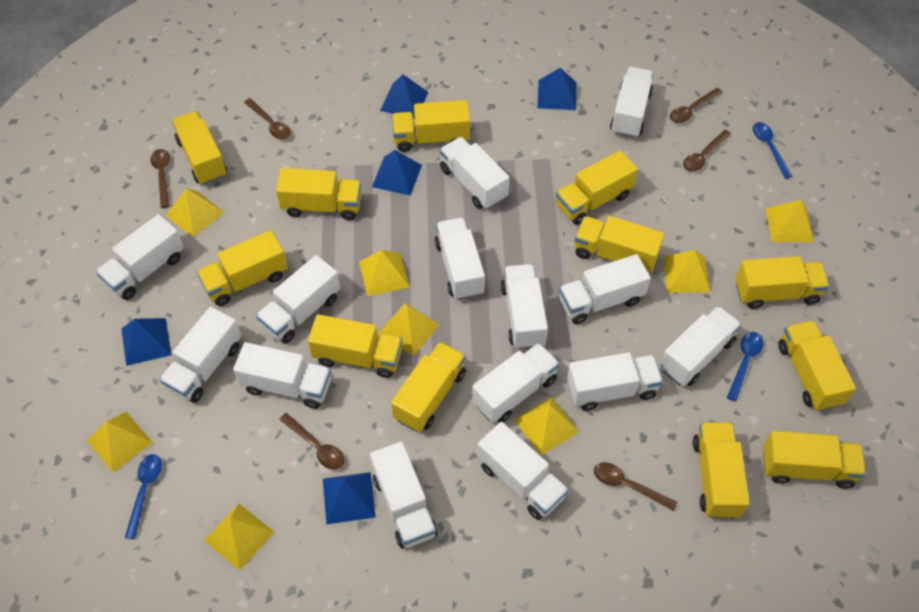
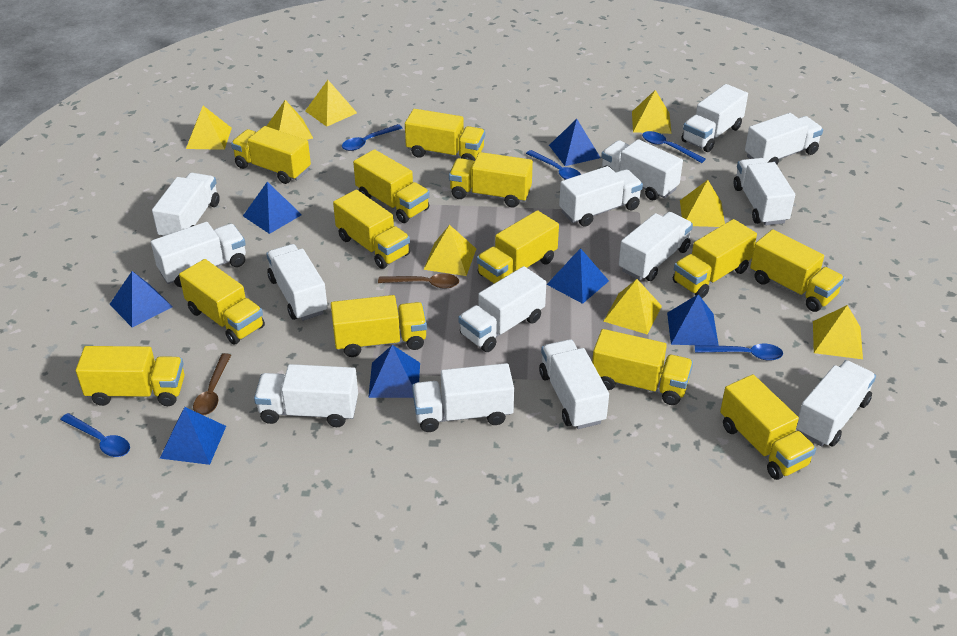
blue pyramid: [121,318,171,366] [323,472,376,524] [372,150,422,196] [380,74,428,119] [538,68,576,110] = 5 -> [110,271,173,327] [160,407,226,465] [243,182,302,234] [368,345,420,398] [546,248,609,304] [549,119,600,166] [667,294,719,346] = 7
blue spoon: [125,454,162,539] [727,332,764,402] [753,122,792,179] = 3 -> [60,413,130,457] [342,124,402,151] [526,150,581,180] [642,131,706,163] [695,344,783,361] = 5
brown spoon: [151,149,170,208] [244,98,291,140] [279,413,345,470] [594,462,677,511] [670,88,723,123] [683,130,731,172] = 6 -> [193,353,231,415] [378,273,459,289] = 2
yellow truck: [172,111,227,185] [197,230,288,306] [276,168,361,220] [308,314,402,378] [391,342,466,432] [392,100,470,152] [556,150,638,225] [574,216,664,273] [693,422,750,519] [735,256,829,309] [763,431,866,489] [778,320,856,411] = 12 -> [76,346,184,406] [179,259,265,344] [231,126,311,184] [331,295,427,357] [333,190,410,269] [353,149,430,223] [405,109,485,161] [449,152,533,207] [477,210,559,284] [592,329,693,405] [673,219,757,298] [720,374,816,480] [750,229,845,312] = 13

